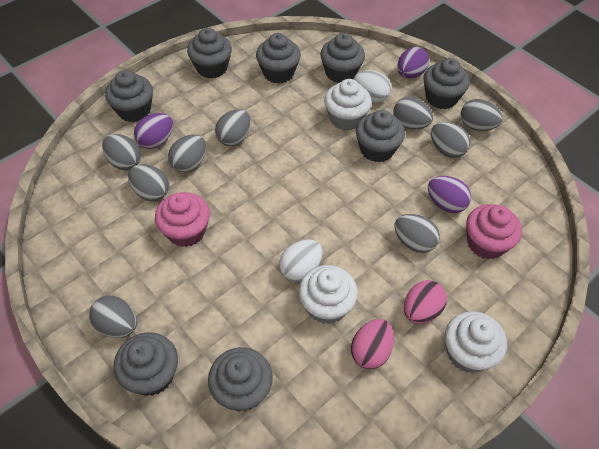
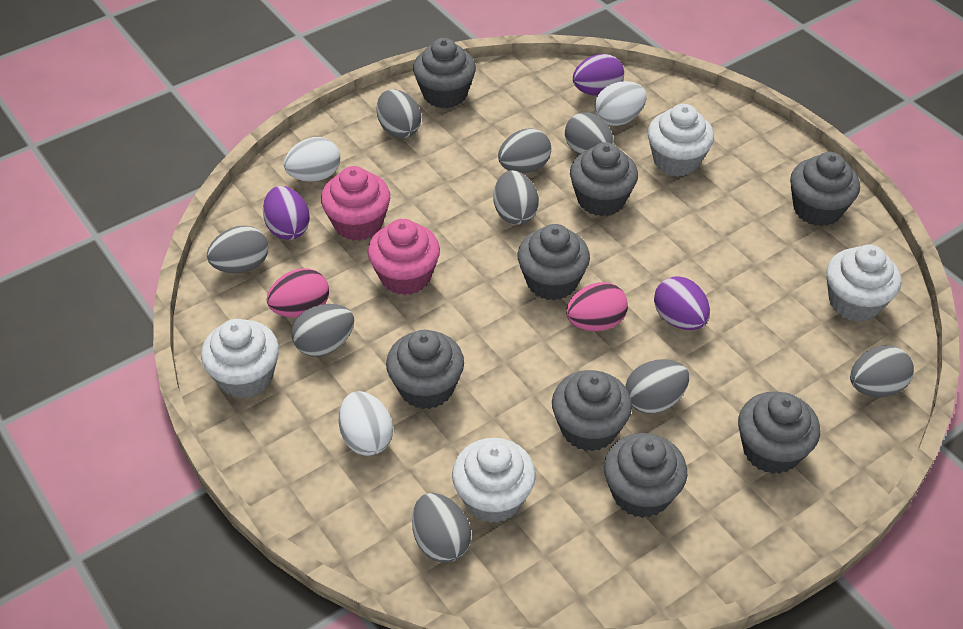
white cupcake: [299,265,358,324] [324,79,372,131] [445,311,507,373] = 3 -> [201,319,279,398] [452,438,536,523] [648,104,714,176] [826,245,901,322] = 4
white egg: [279,239,323,282] [354,70,391,103] = 2 -> [284,137,340,182] [339,391,393,456] [595,81,647,126] = 3

